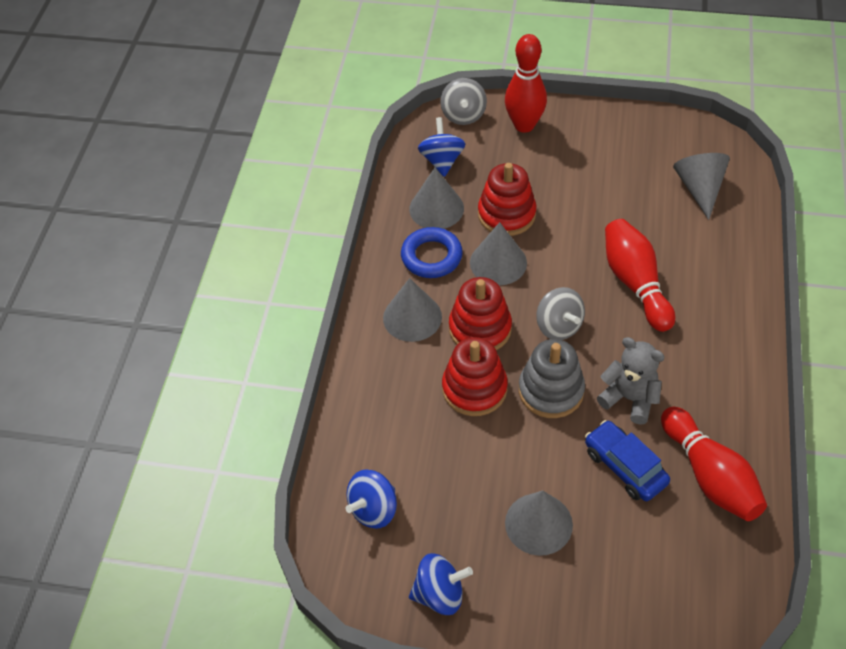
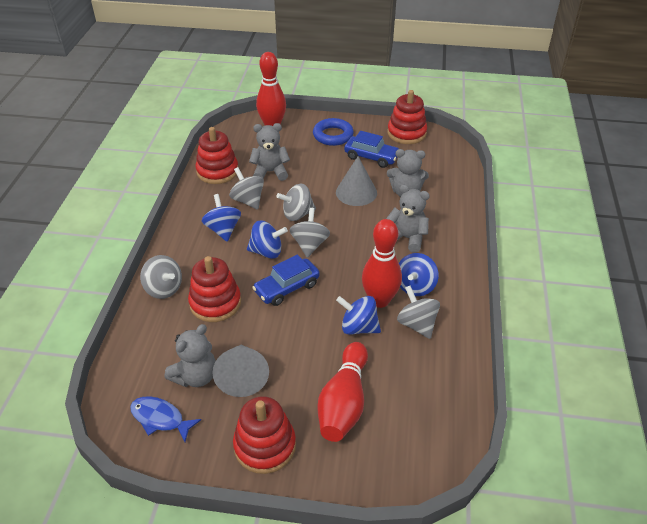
blue car: [585,420,670,501] = 1 -> [252,255,320,306] [344,131,399,168] = 2
blue fish: none = 0 -> [130,396,201,442] = 1
blue spinning top: [346,470,397,529] [409,553,473,615] [418,117,465,177] = 3 -> [202,194,241,242] [247,221,288,259] [336,296,381,335] [399,253,439,296] = 4
grey cone: [383,278,442,342] [409,168,464,229] [470,222,527,285] [505,490,573,556] [673,153,730,220] = 5 -> [212,345,269,397] [336,156,377,206] = 2
grey spinning top: [440,78,487,125] [536,287,585,340] = 2 -> [140,255,182,299] [229,167,264,210] [277,184,316,221] [290,208,330,258] [397,286,440,339] = 5
grey stacking toy: [519,339,585,418] = 1 -> none = 0
grey teddy bear: [597,337,665,425] = 1 -> [165,324,216,387] [249,123,290,181] [386,185,430,253] [387,149,429,197] = 4
red stacking toy: [442,337,508,416] [449,277,512,350] [478,163,536,236] = 3 -> [188,256,241,322] [195,127,238,184] [233,396,296,474] [387,90,427,144] = 4

